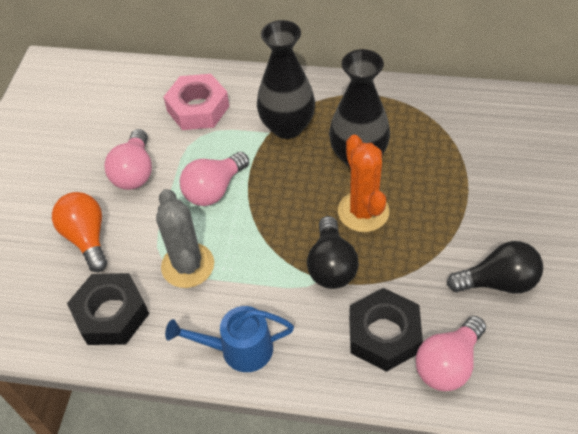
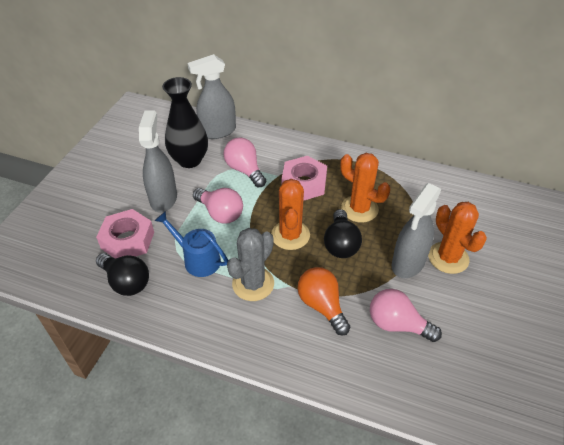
black nut: [67,273,149,345] [349,288,423,372] = 2 -> none = 0
black vase: [257,20,315,139] [329,49,390,167] = 2 -> [162,77,208,168] = 1
grey spray bottle: none = 0 -> [139,110,177,212] [187,54,236,139] [392,183,442,278] = 3
orange cactus: [338,135,389,232] = 1 -> [271,179,310,250] [340,153,390,223] [428,202,487,274] = 3
pink nut: [164,74,229,130] = 1 -> [96,209,154,258] [281,156,327,201] = 2

